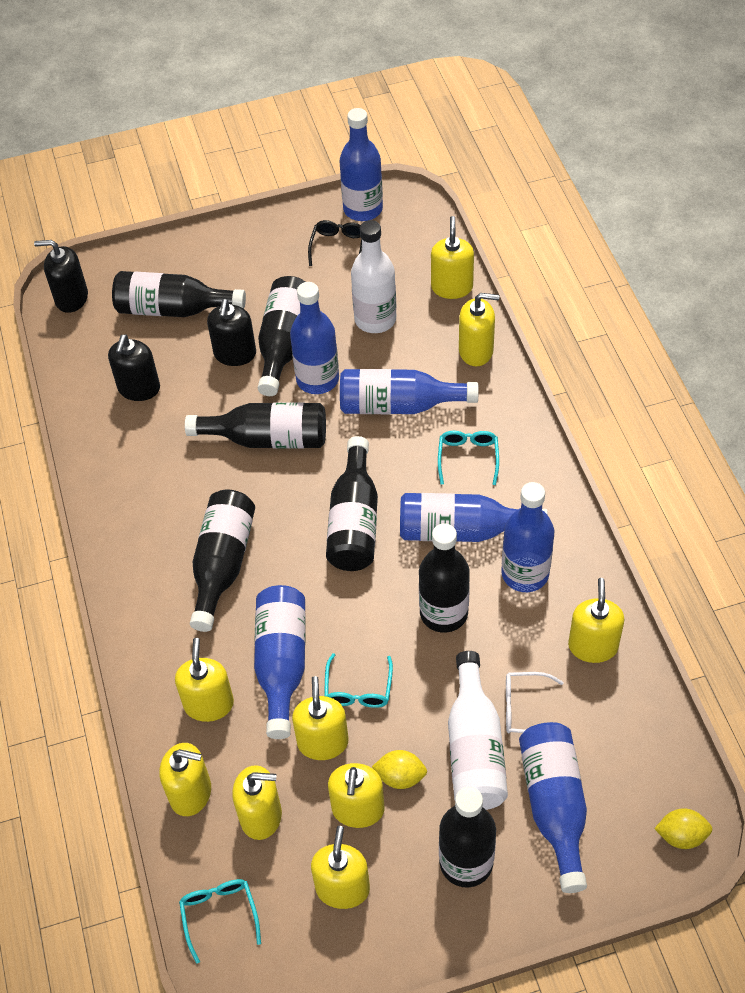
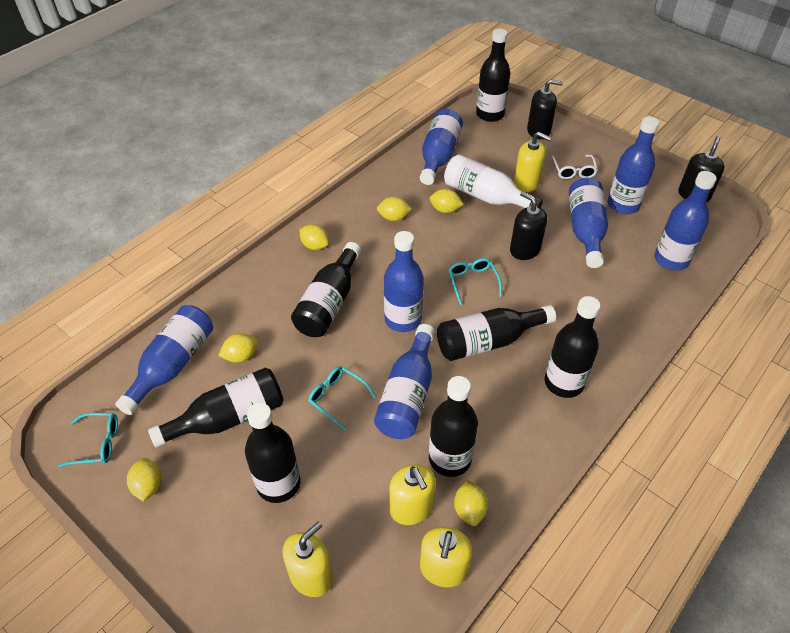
black glasses: [308,220,362,266] = 1 -> none = 0
white bottle: [351,220,396,333] [448,651,508,810] = 2 -> [444,154,543,208] = 1
yellow lemon: [372,750,427,789] [654,808,712,849] = 2 -> [127,458,161,502] [218,333,258,363] [299,224,329,250] [377,197,412,221] [430,189,464,213] [454,480,488,526] = 6
yellow soap dispenser: [159,743,211,816] [175,638,234,722] [232,765,282,840] [292,676,349,760] [311,826,370,909] [328,763,385,828] [431,216,474,299] [459,293,500,366] [568,578,625,663] = 9 -> [282,521,333,597] [389,465,436,525] [420,527,472,587] [514,132,552,192] = 4

